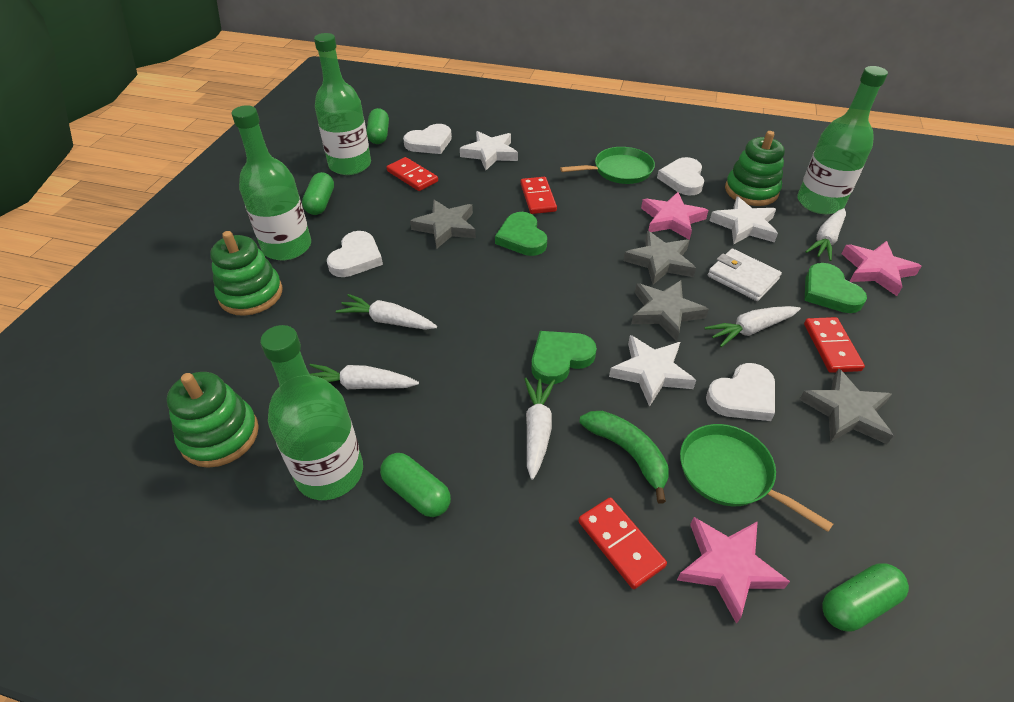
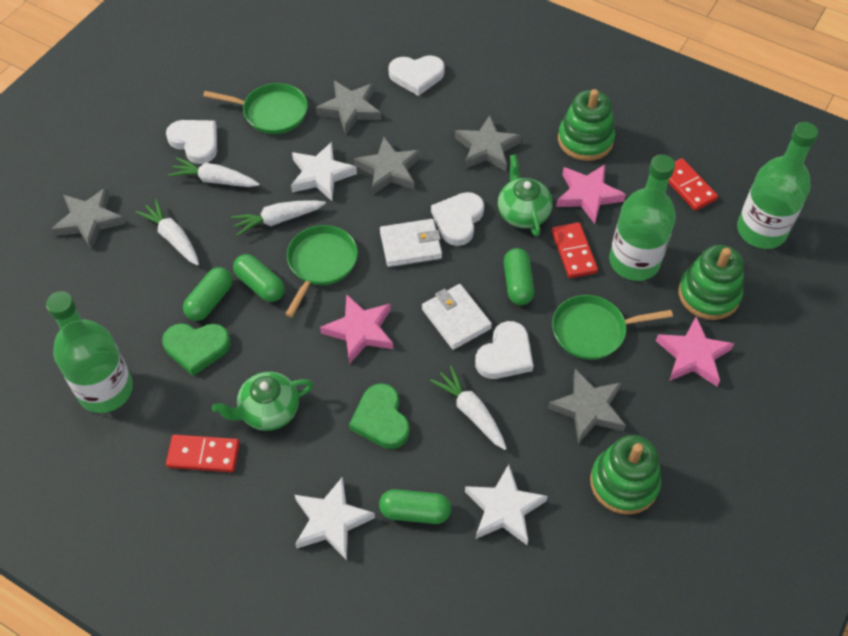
green banana: [579,411,669,503] = 1 -> none = 0
green bottle: [232,105,311,260] [260,325,363,500] [314,33,371,175] [797,66,888,214] = 4 -> [46,291,133,413] [609,154,676,281] [737,122,818,249] = 3
green heart: [495,212,547,256] [531,331,597,384] [805,263,867,313] = 3 -> [162,323,231,376] [349,383,410,449] = 2
green pan: [560,147,655,184] [680,424,833,532] = 2 -> [203,83,308,134] [285,225,358,317] [552,295,673,360] = 3
green teapot: none = 0 -> [212,372,313,431] [498,154,553,236] = 2
grey star: [410,200,476,249] [624,231,696,285] [631,280,709,341] [799,369,894,444] = 4 -> [51,187,125,250] [316,81,381,135] [354,137,421,195] [455,115,522,171] [548,369,626,444] = 5
red domino: [387,157,438,191] [521,177,557,214] [578,497,667,589] [804,317,865,373] = 4 -> [166,434,240,472] [552,222,598,278] [668,158,718,211] = 3
white carrot: [309,364,419,389] [336,294,437,330] [524,378,555,480] [705,306,801,347] [805,208,846,261] = 5 -> [135,199,199,265] [168,157,260,187] [231,200,326,236] [430,366,507,450] = 4
white wallet: [708,249,782,301] = 1 -> [380,219,442,267] [422,284,492,350] = 2

